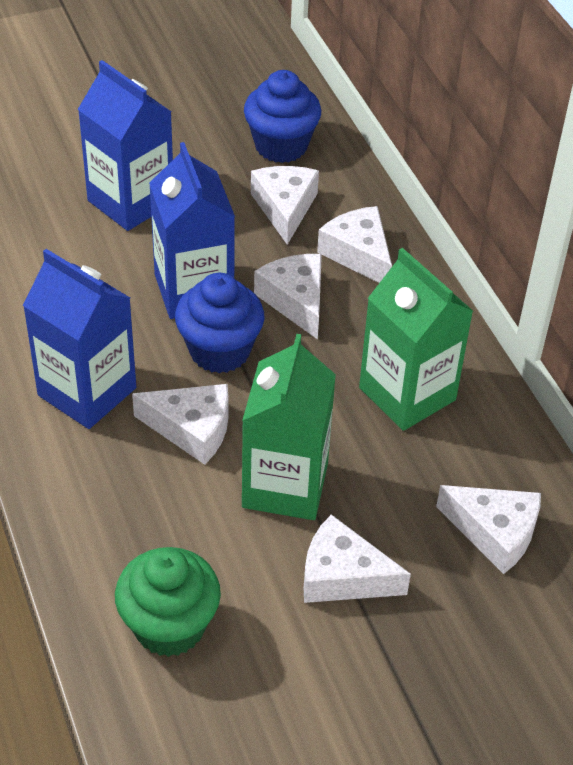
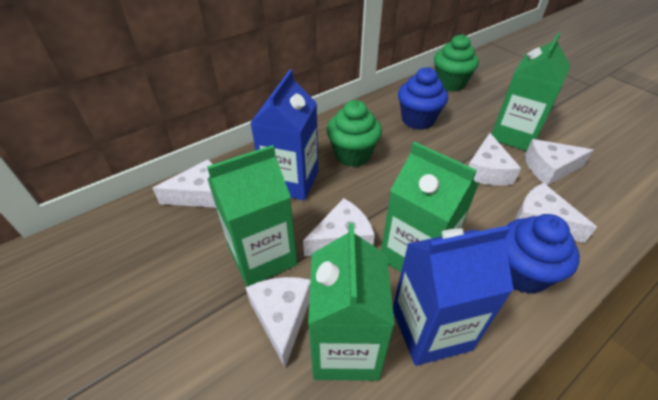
blue carton: [23,249,136,429] [78,60,173,231] [149,142,235,319] = 3 -> [250,70,318,201] [393,226,514,366] = 2
green carton: [242,334,336,520] [359,248,473,431] = 2 -> [207,145,297,287] [308,223,395,381] [381,142,478,272] [492,33,571,151] = 4
green cupcake: [115,547,221,657] = 1 -> [327,100,382,167] [434,34,479,92] = 2

